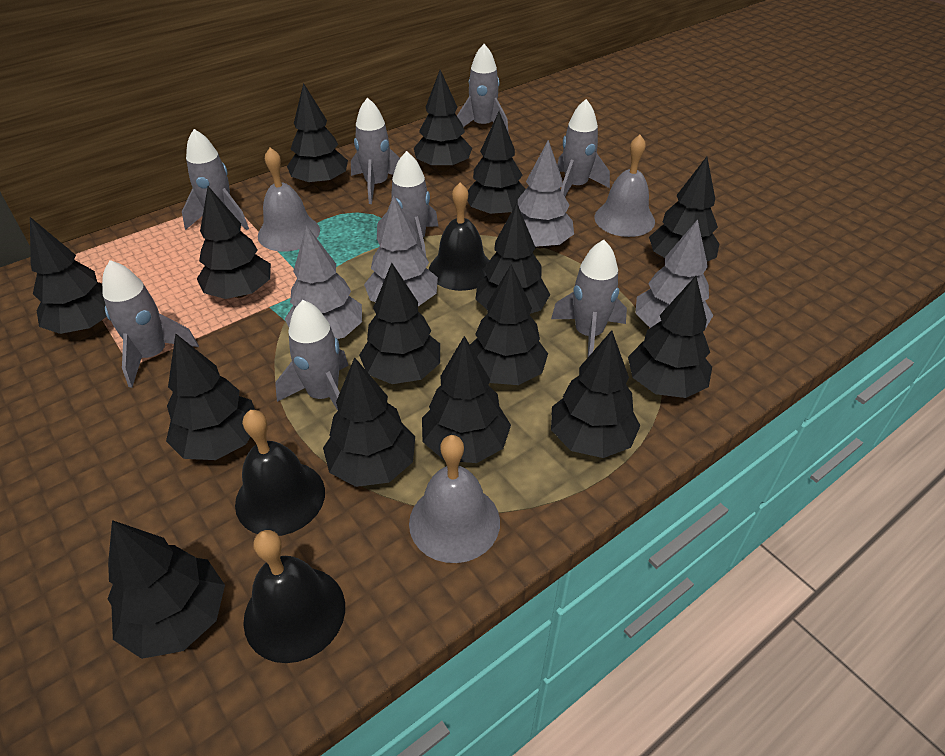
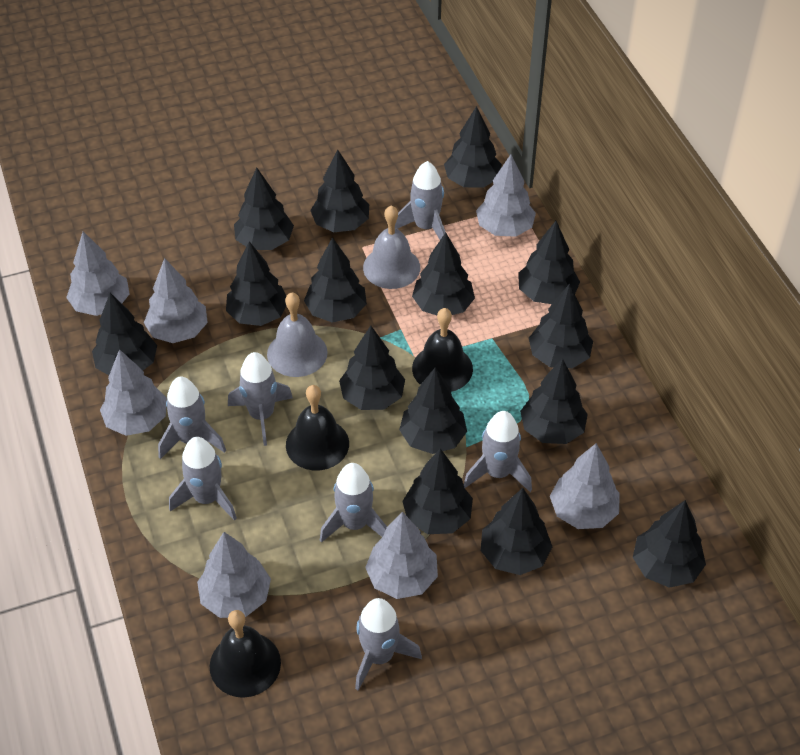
grey bell: [258,148,320,252] [409,435,500,563] [595,135,655,237] = 3 -> [267,293,328,377] [363,205,420,289] = 2
grey rocket: [102,260,199,388] [182,129,249,230] [275,300,349,410] [351,97,400,204] [377,151,438,256] [457,44,509,134] [551,240,627,357] [557,99,610,196] = 8 -> [158,377,226,459] [169,437,237,521] [228,352,293,446] [320,463,387,543] [355,598,422,691] [395,161,446,240] [464,411,532,492] = 7
grey tree: [285,225,362,339] [364,195,438,306] [518,140,574,248] [635,219,714,329] = 4 -> [66,231,130,316] [100,349,167,436] [144,258,208,343] [197,532,271,618] [365,511,438,599] [476,155,536,237] [550,443,620,529] = 7

